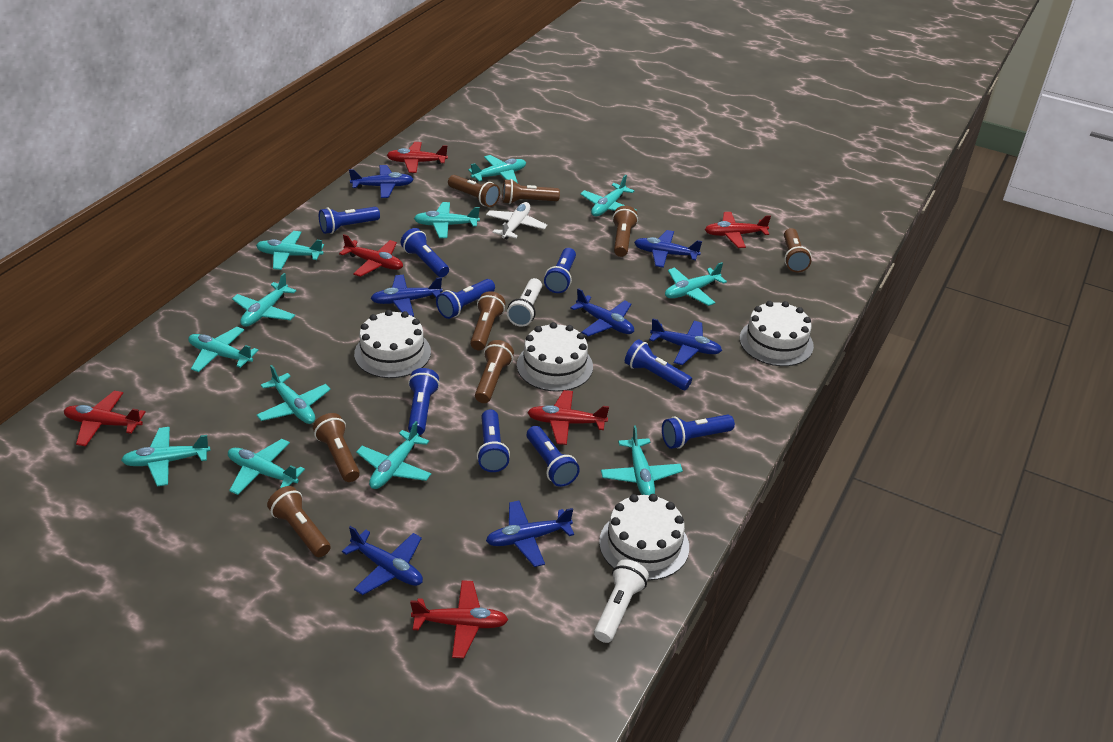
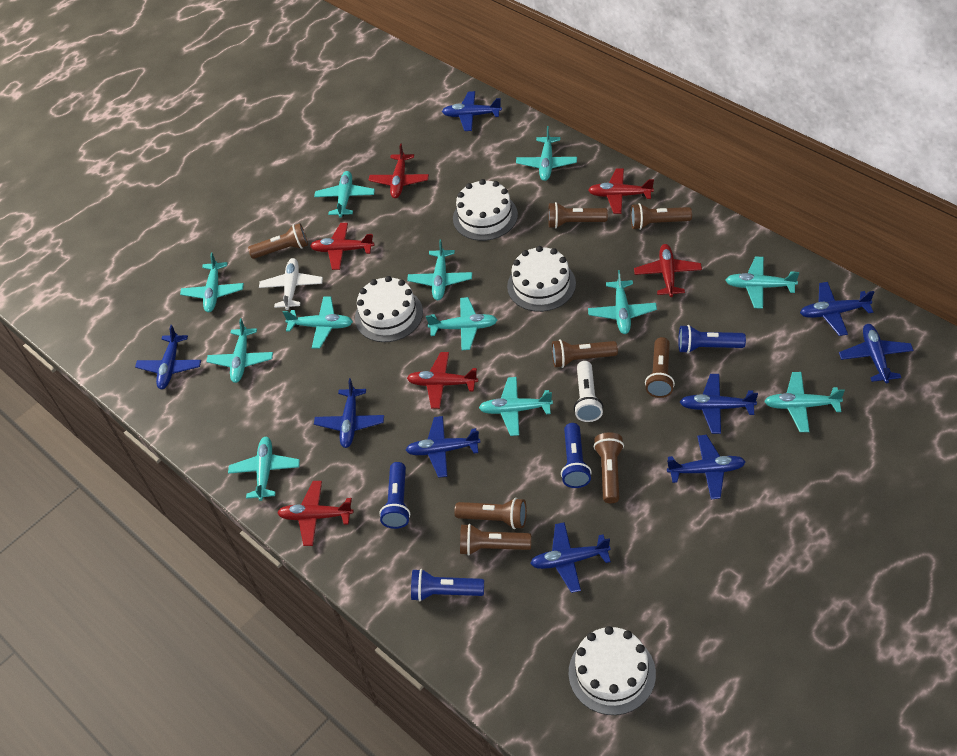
blue flashlight: [319,207,380,234] [401,228,449,277] [408,368,440,435] [436,279,495,319] [477,409,510,472] [527,426,580,487] [544,248,576,293] [625,339,692,390] [662,415,735,449] = 9 -> [379,462,410,529] [411,569,484,602] [561,423,592,488] [678,325,746,354] = 4
blue plane: [342,526,423,595] [349,165,414,198] [371,275,443,317] [486,501,574,567] [570,288,634,336] [634,230,702,268] [649,318,722,365] = 7 -> [135,325,201,389] [314,378,384,448] [406,416,480,478] [442,91,502,131] [530,522,611,593] [667,435,746,499] [680,374,758,434] [800,282,874,336] [839,324,914,383] = 9
white flashlight: [507,278,542,327] [594,560,649,643] = 2 -> [574,361,603,422] = 1

